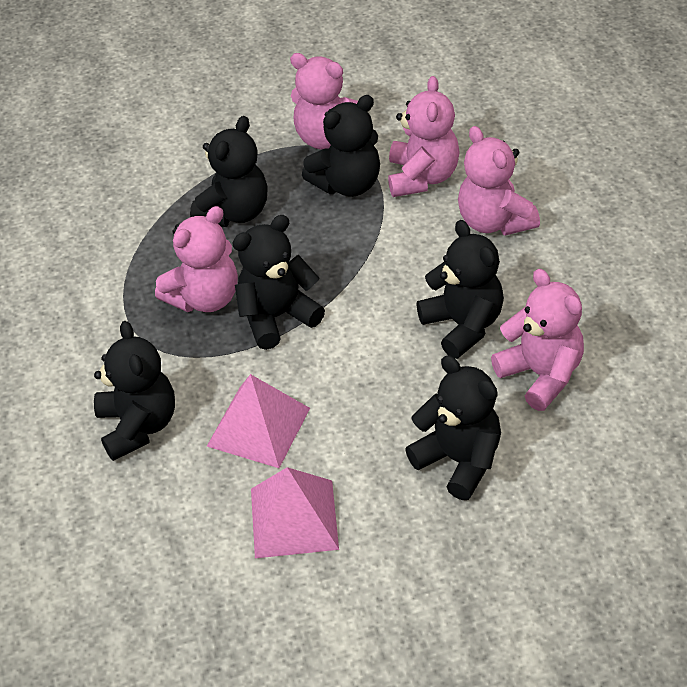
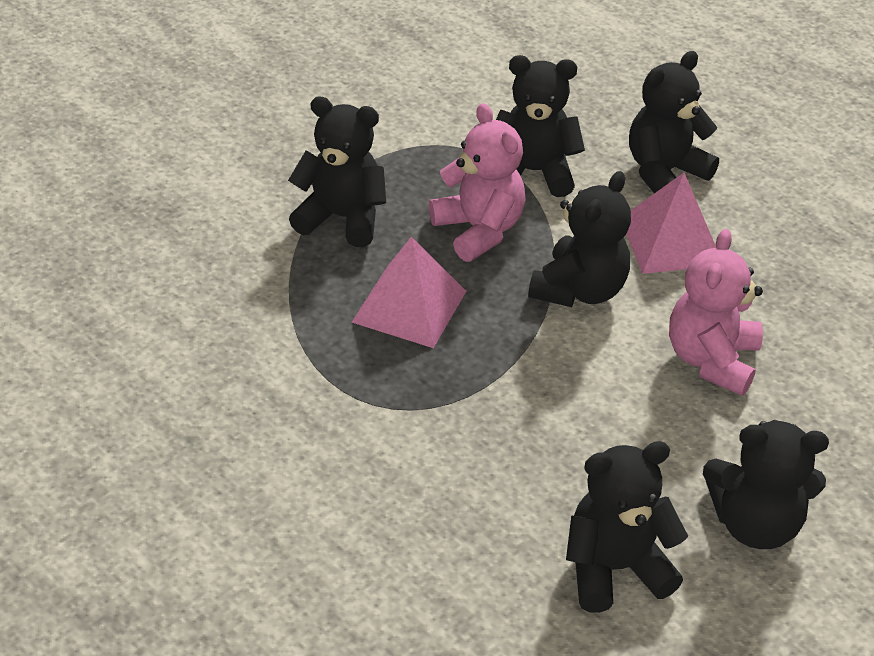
pink teddy bear: [155,206,238,312] [290,53,358,149] [388,76,460,197] [458,126,540,236] [491,269,584,411] = 5 -> [429,103,526,262] [669,229,763,396] = 2

